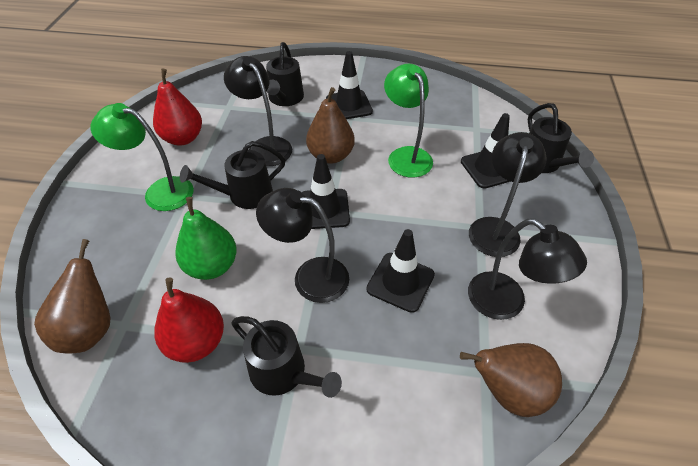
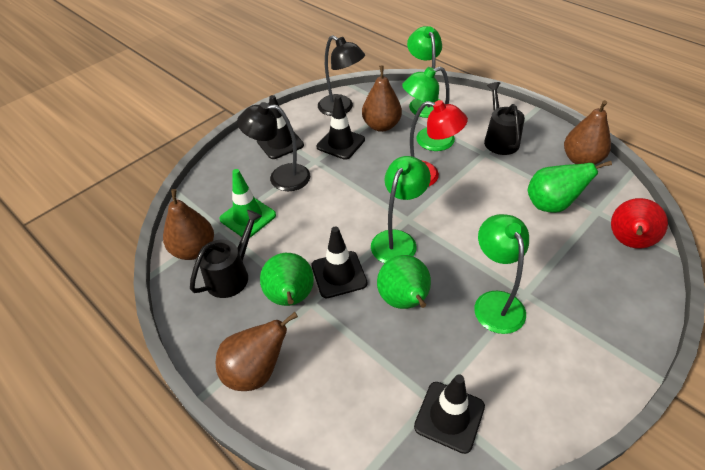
black lamp: [224,56,292,166] [256,188,349,303] [468,218,587,320] [469,132,547,257] = 4 -> [237,102,310,191] [318,35,365,116] = 2
black watering can: [180,141,286,209] [231,316,342,398] [266,42,304,106] [528,103,594,173] = 4 -> [190,210,262,298] [484,82,525,155] = 2
brown pear: [34,239,110,353] [306,87,355,164] [460,343,562,417] = 3 -> [163,189,214,260] [216,312,298,391] [362,65,402,132] [564,100,611,165] = 4
green lamp: [91,103,194,211] [384,64,433,178] = 2 -> [371,156,431,263] [402,66,455,151] [407,26,442,118] [474,214,529,334] = 4
green pear: [175,197,237,280] = 1 -> [260,253,314,306] [377,255,431,309] [527,161,612,213] = 3
green traffic cone: none = 0 -> [219,169,276,237] = 1
red lamp: none = 0 -> [410,100,468,187] = 1
red pear: [153,69,202,145] [154,277,224,363] = 2 -> [611,198,668,248] = 1

